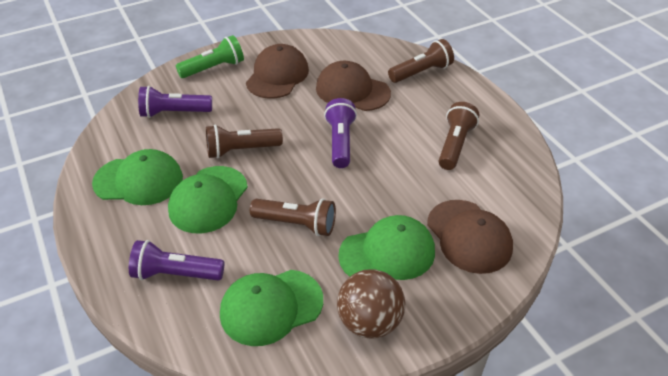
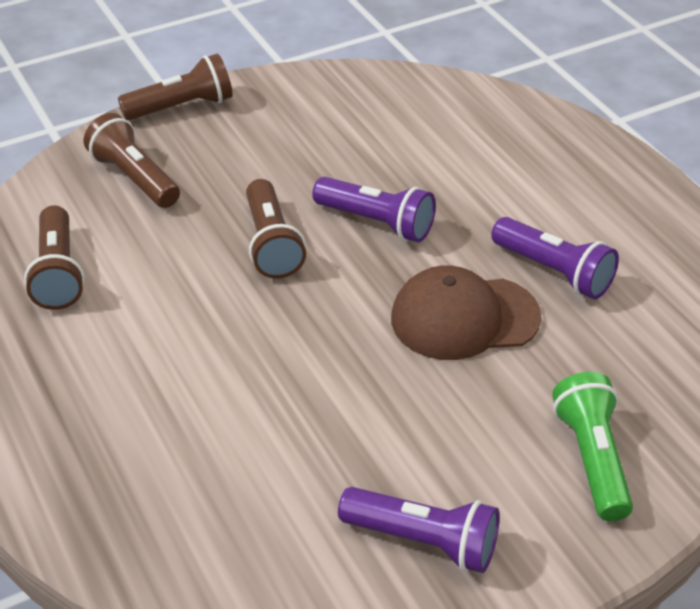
brown ball: [337,269,405,339] = 1 -> none = 0
brown cap: [246,44,309,99] [316,61,391,111] [427,200,513,274] = 3 -> [391,265,542,360] = 1
green cap: [92,149,183,205] [168,166,248,233] [220,270,323,346] [338,215,435,280] = 4 -> none = 0

